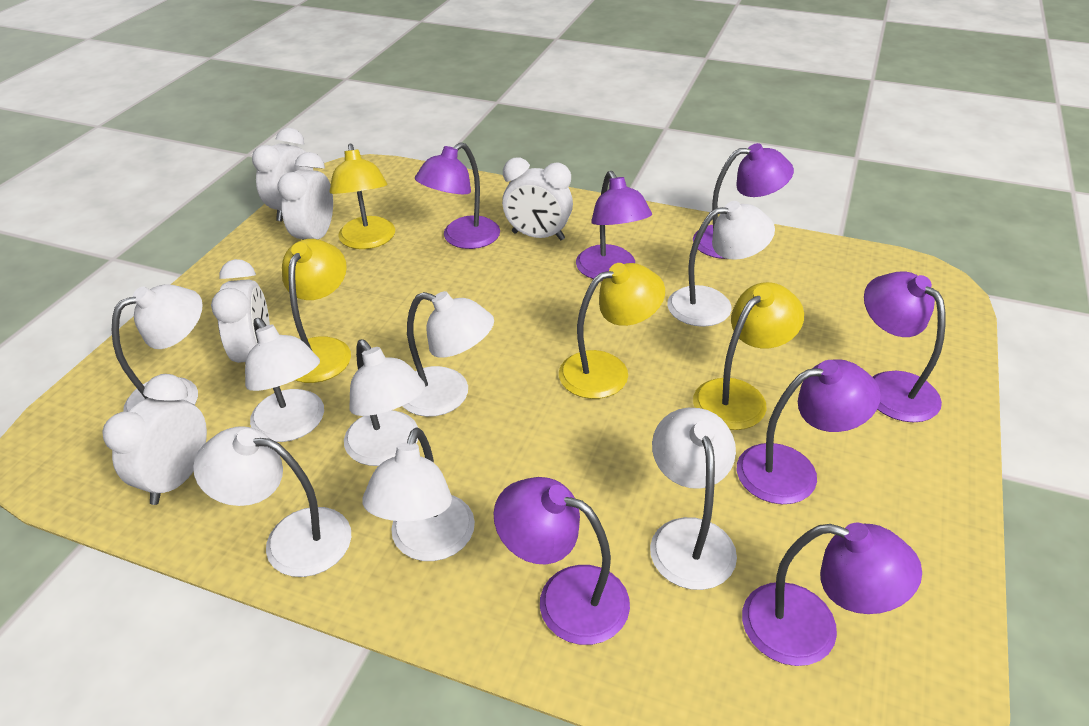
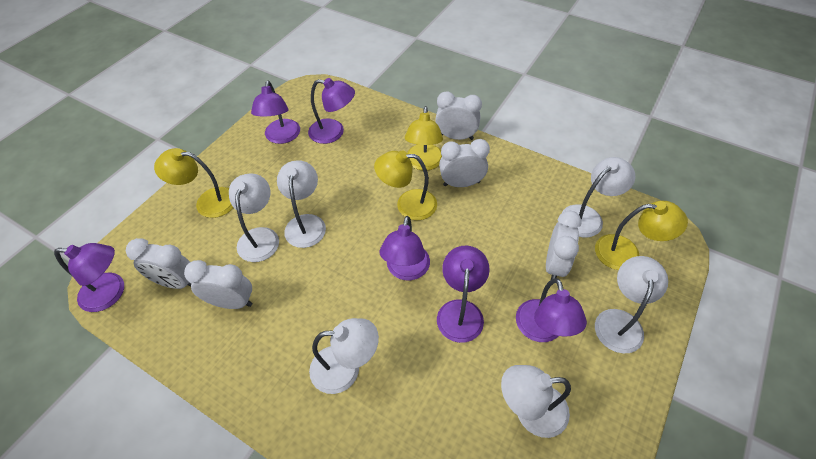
purple lamp: [415,142,500,249] [493,477,630,645] [576,171,652,279] [693,143,794,259] [737,359,881,504] [742,523,922,666] [864,272,946,422] = 7 -> [54,243,124,312] [251,81,300,144] [308,78,355,144] [379,216,430,281] [437,246,490,343] [516,278,587,342] = 6
white lamp: [112,284,203,412] [193,426,351,577] [245,318,324,442] [344,339,425,466] [362,427,475,561] [403,291,494,417] [650,408,737,590] [667,201,775,327] = 8 -> [229,173,279,262] [277,160,326,248] [309,318,379,394] [501,365,571,438] [561,157,635,238] [595,256,668,353] = 6

